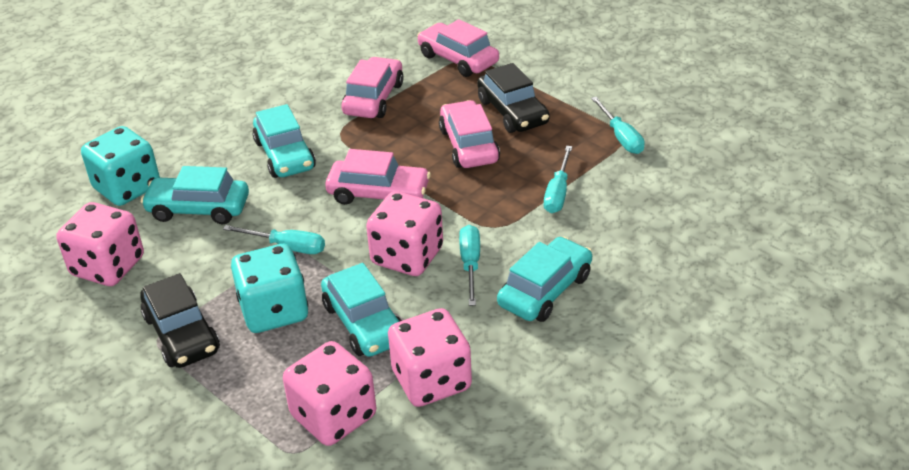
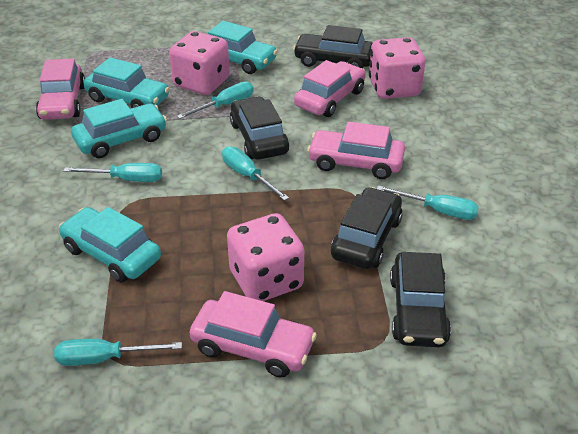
black car: [140,273,220,368] [477,63,549,133] = 2 -> [230,96,289,159] [293,25,373,68] [331,187,402,269] [390,252,451,347] = 4
pink dice: [56,202,144,286] [283,341,376,446] [366,191,443,276] [388,308,472,407] = 4 -> [169,31,230,95] [227,213,304,301] [369,37,425,99] = 3
turquoise dice: [81,126,160,206] [231,244,308,333] = 2 -> none = 0
turquoise screwdriver: [223,225,325,254] [459,225,480,306] [544,146,572,213] [591,97,645,154] = 4 -> [54,339,182,366] [63,163,162,182] [177,82,253,119] [222,146,289,201] [377,186,479,220] = 5

